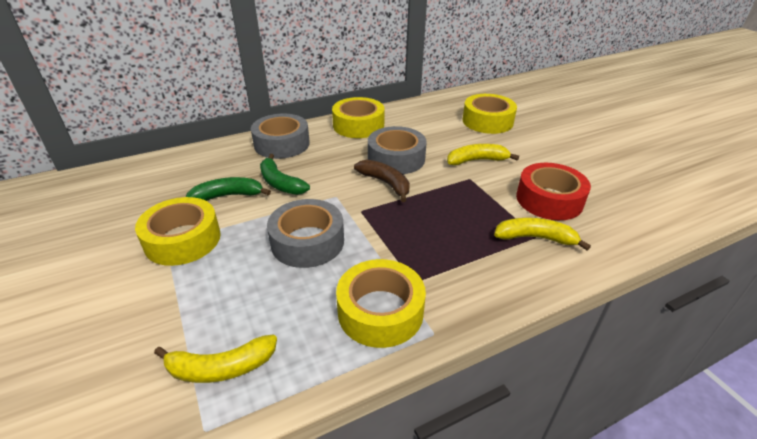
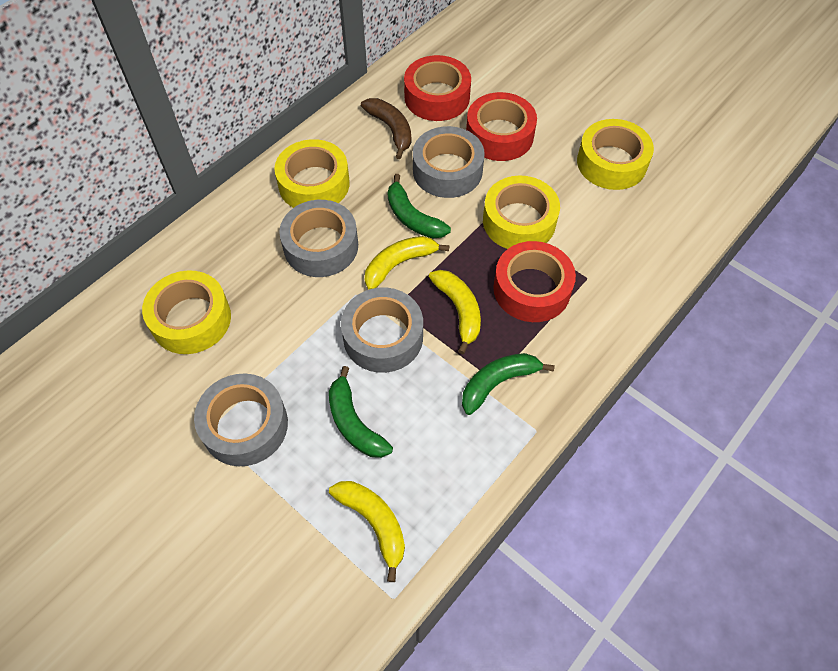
green banana: [186,177,271,201] [260,154,310,195] = 2 -> [329,366,393,458] [388,174,451,238] [462,353,555,415] = 3
grey tape: [251,114,310,159] [267,199,344,268] [368,126,427,174] = 3 -> [194,374,288,466] [279,200,358,277] [341,288,423,373] [413,126,485,198] = 4
red tape: [516,163,591,220] = 1 -> [404,55,471,121] [466,92,537,161] [493,241,576,322] = 3

